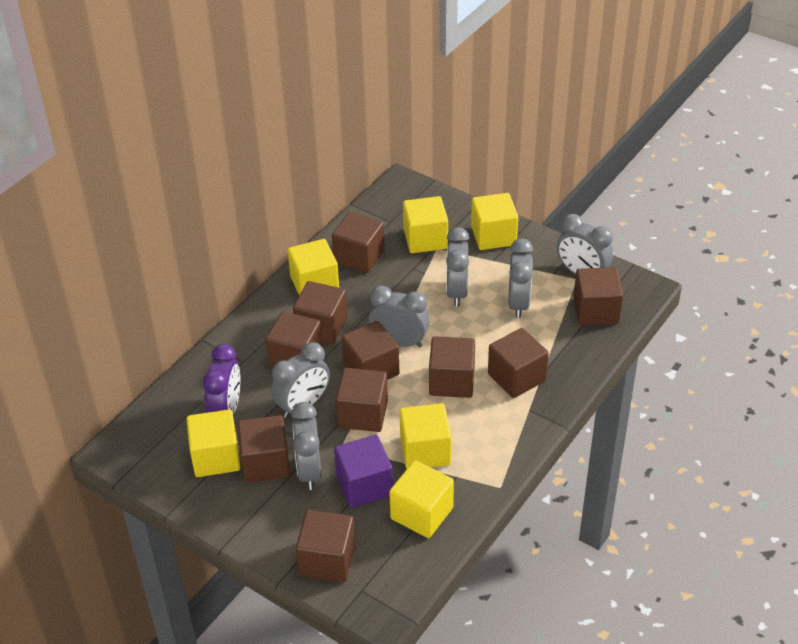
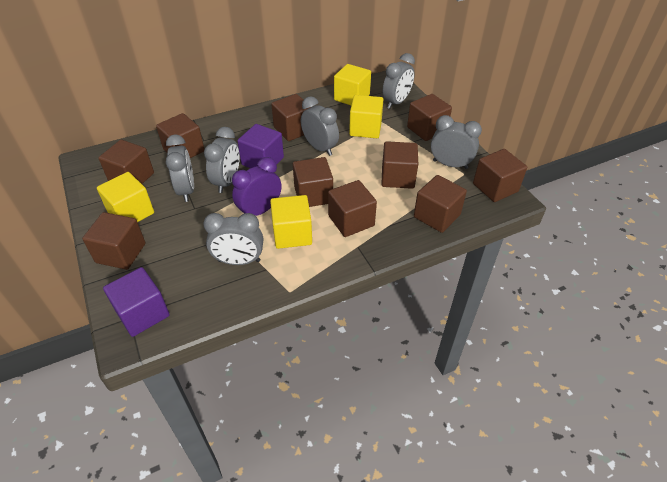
purple cube: [334,435,393,508] = 1 -> [103,267,170,337] [237,124,284,168] = 2
yellow cube: [187,409,241,477] [288,239,339,295] [389,460,454,538] [399,403,451,469] [403,196,448,253] [471,193,518,250] = 6 -> [97,172,154,222] [270,195,312,249] [334,64,371,105] [349,95,383,138] = 4

